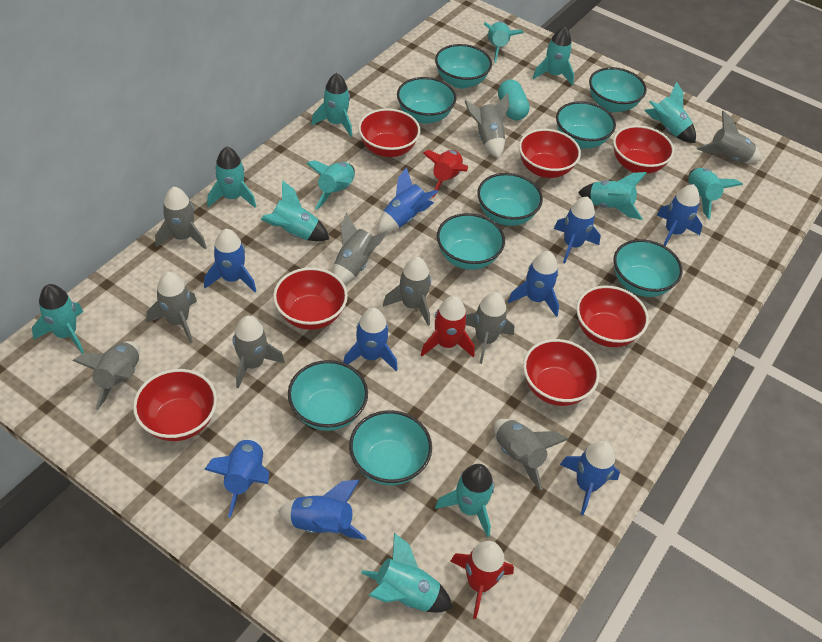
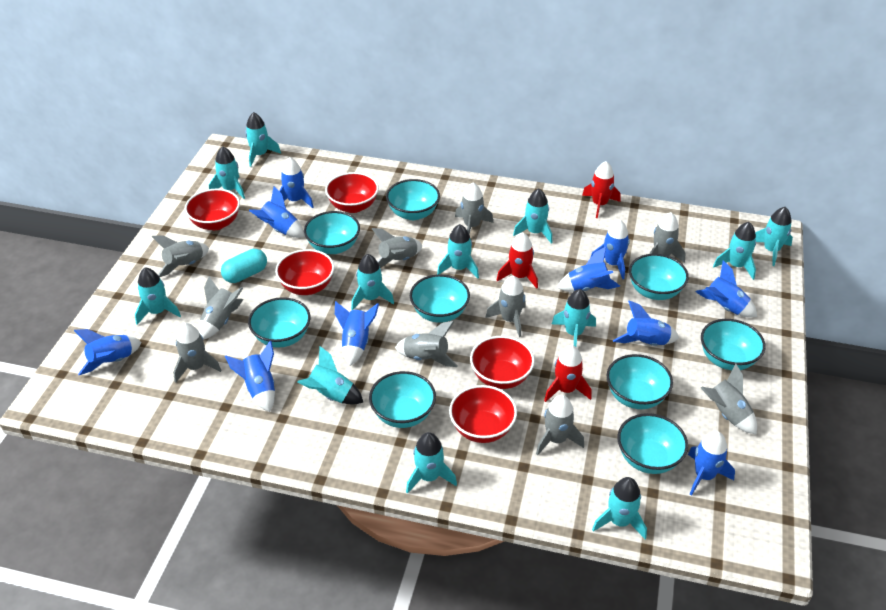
blue rocket: [204,229,256,292] [204,437,270,518] [278,480,367,540] [343,308,398,371] [378,167,438,233] [508,251,559,317] [554,197,601,263] [560,441,620,515] [657,184,702,246] = 9 -> [74,329,141,375] [225,341,275,412] [249,187,304,238] [279,157,314,208] [335,301,379,366] [557,247,620,292] [590,220,630,279] [613,300,679,346] [688,431,735,496] [696,260,757,318] = 10
red bowl: [133,369,217,441] [273,267,348,330] [358,108,420,157] [519,129,581,178] [523,339,599,406] [576,285,649,347] [613,125,674,174] = 7 -> [185,189,240,230] [275,249,334,295] [325,172,379,213] [449,385,517,443] [470,336,535,389] = 5

